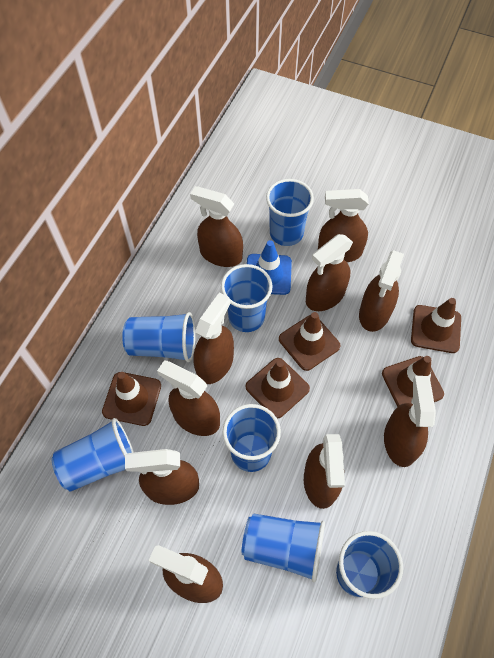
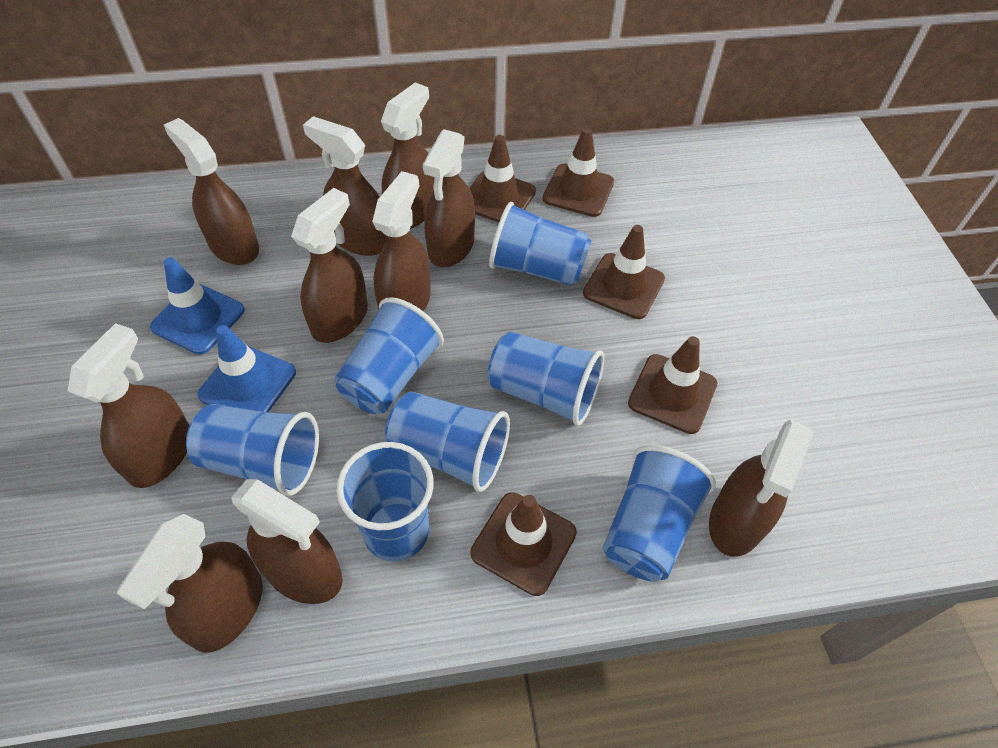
blue traffic cone: [247,240,292,295] = 1 -> [150,257,245,355] [197,325,296,412] = 2

